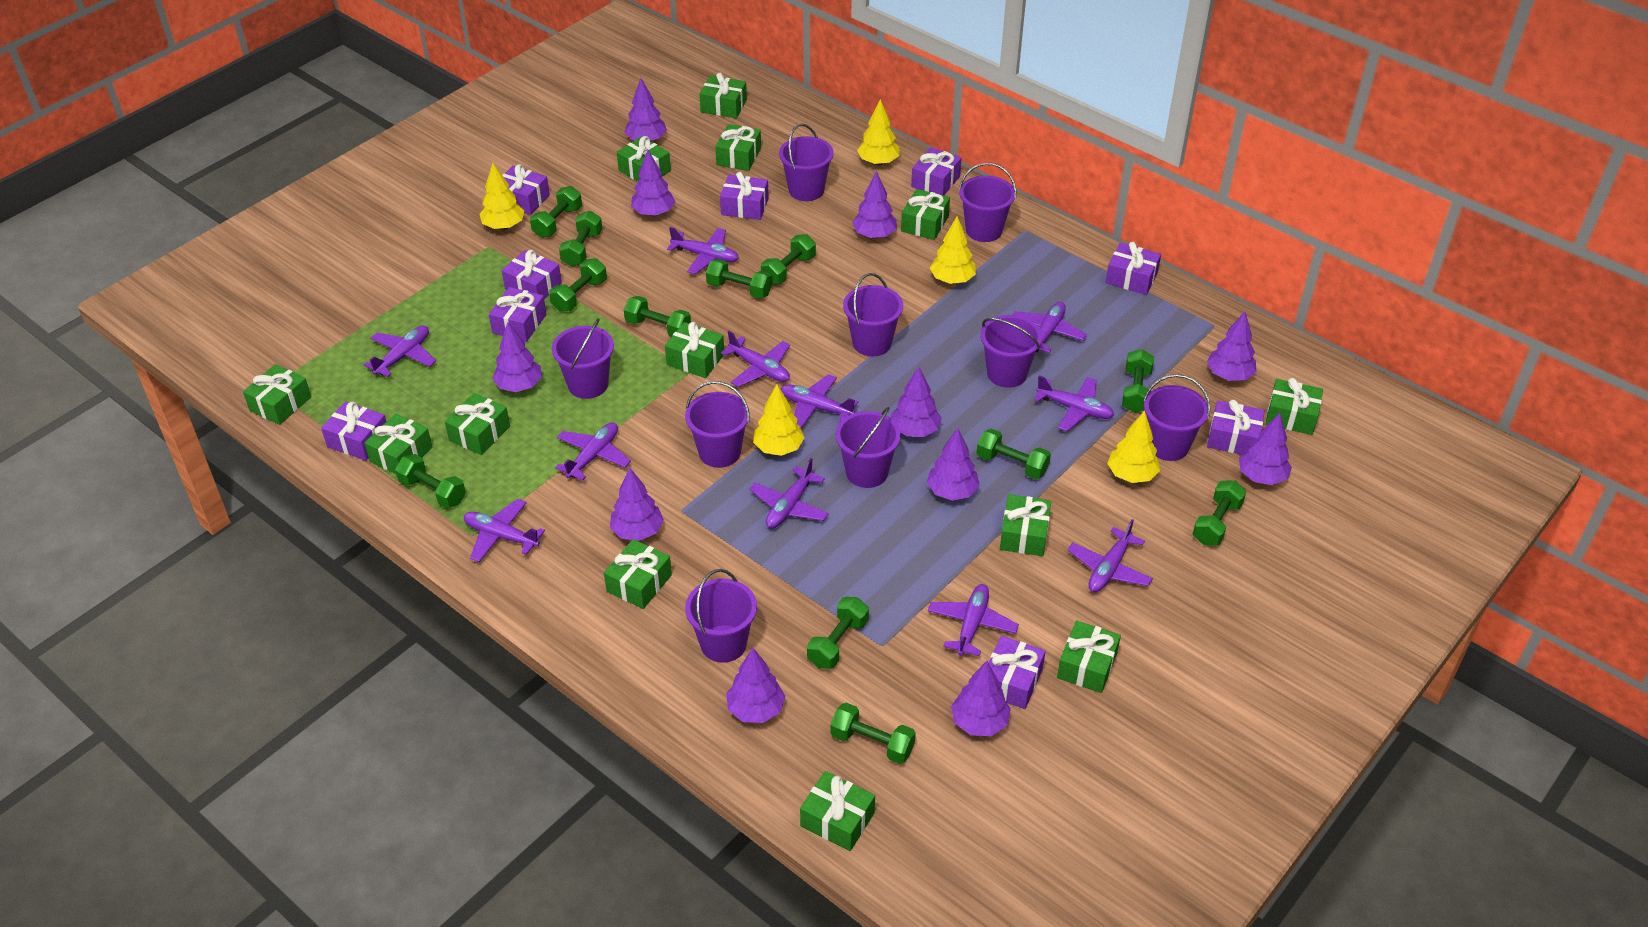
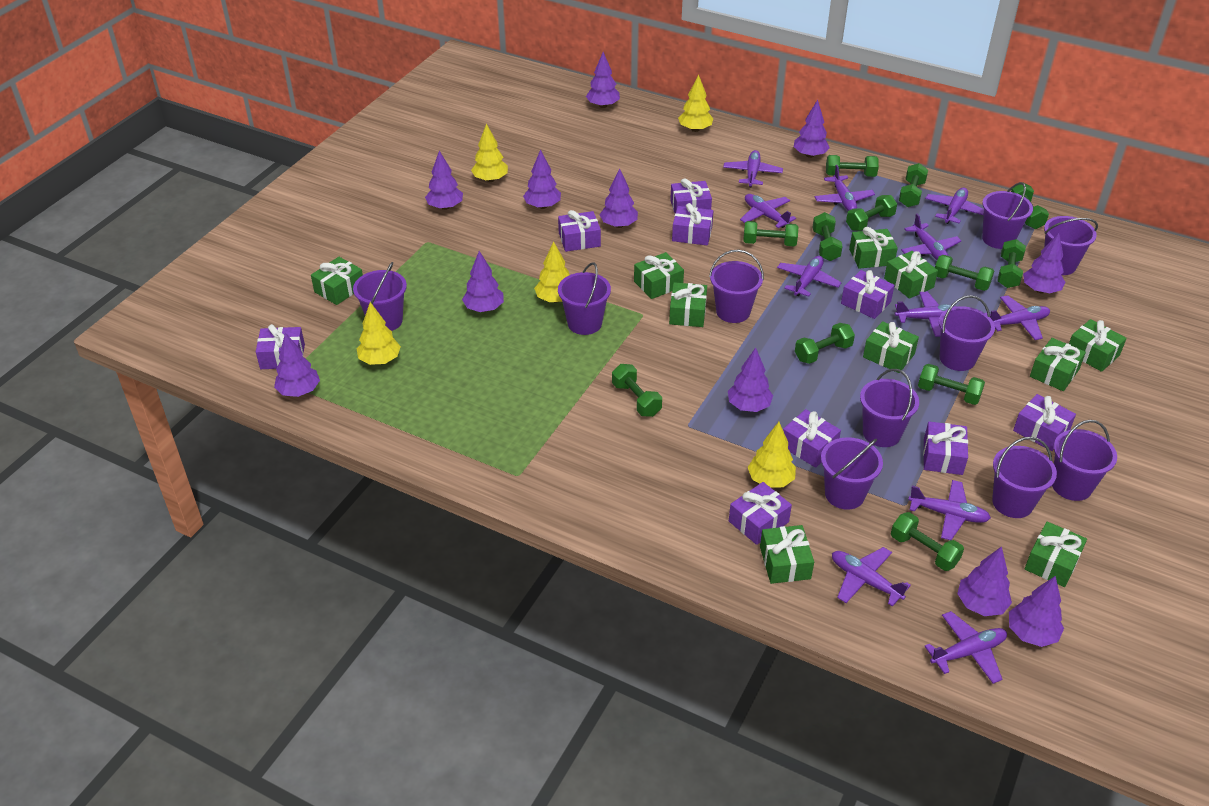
green gift: [243,364,311,425] [364,414,432,474] [445,393,510,455] [604,539,672,609] [617,136,671,182] [665,322,724,378] [699,73,747,118] [715,124,761,171] [800,771,875,851] [901,189,950,240] [1000,494,1051,556] [1057,620,1121,693] [1266,378,1323,435] = 13 -> [311,257,363,305] [634,252,684,299] [669,282,707,327] [760,525,814,584] [849,227,898,269] [863,321,919,373] [884,251,938,299] [1024,522,1087,587] [1030,338,1086,391] [1069,319,1127,372] = 10
purple bucket: [552,318,614,399] [685,381,750,468] [685,569,757,663] [779,124,833,201] [836,407,901,488] [843,273,903,356] [959,163,1016,242] [980,315,1042,388] [1144,374,1210,461] = 9 -> [353,262,407,331] [558,262,611,335] [709,249,764,323] [821,437,883,510] [860,369,919,447] [939,295,995,371] [982,182,1033,249] [992,436,1057,518] [1044,216,1098,275] [1052,420,1117,501] = 10

